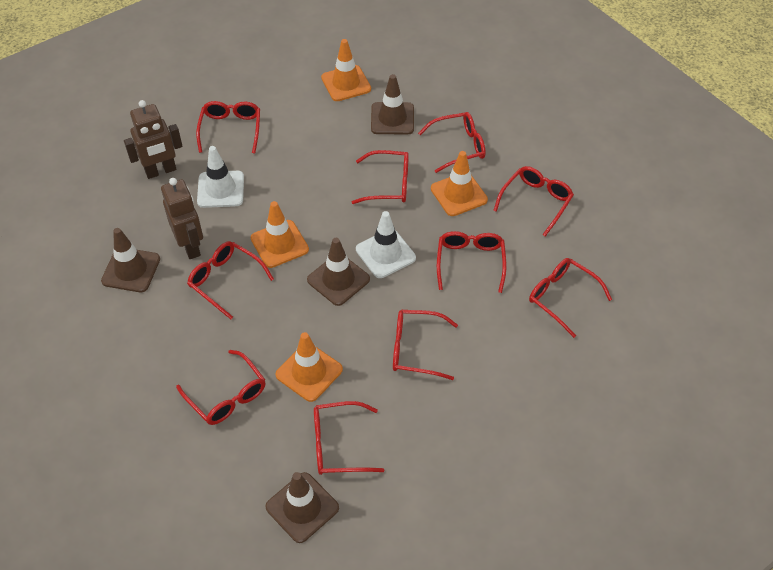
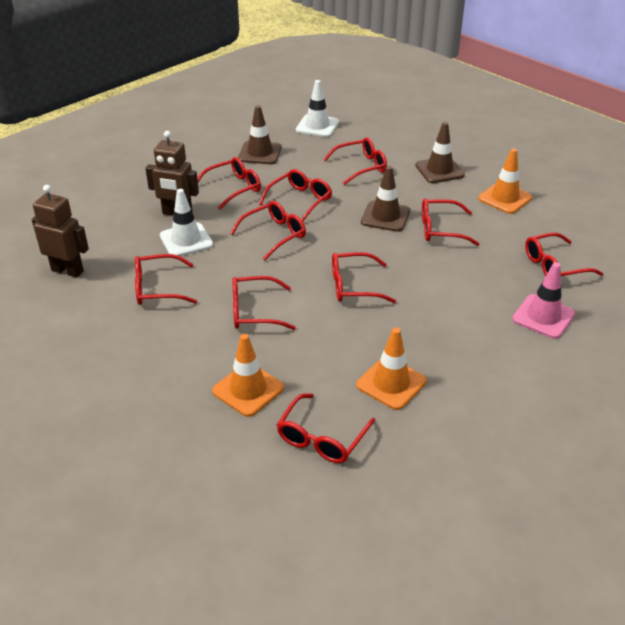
brown traffic cone: [101,228,160,292] [265,472,339,543] [307,238,370,306] [371,74,414,134] = 4 -> [238,105,282,164] [361,166,410,232] [415,122,465,183] = 3
orange traffic cone: [251,201,309,268] [275,332,343,402] [321,39,371,101] [431,151,488,216] = 4 -> [212,334,284,417] [356,327,427,410] [478,148,532,214] = 3
pink traffic cone: none = 0 -> [512,262,575,339] = 1

